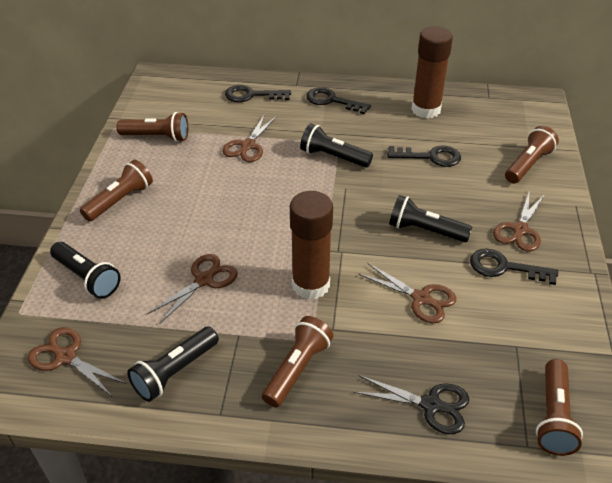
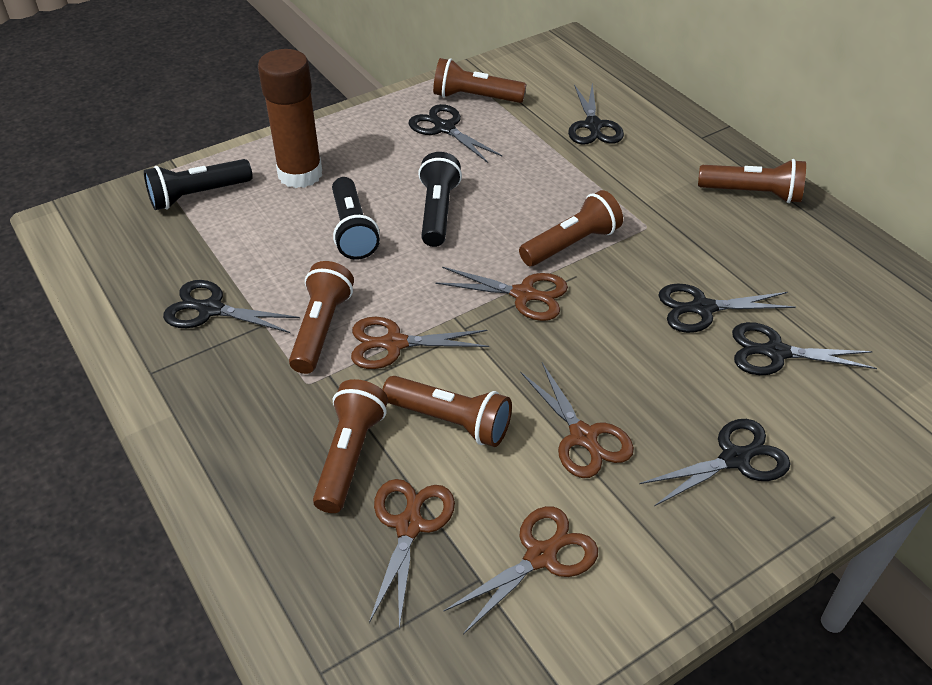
black flashlight: [50,242,121,299] [127,326,219,402] [300,124,373,168] [389,195,472,242] = 4 -> [144,159,253,210] [332,177,380,260] [418,152,462,247] = 3
black key: [225,85,291,102] [306,87,371,114] [387,146,461,167] [470,249,558,285] = 4 -> none = 0
black scissors: [353,375,469,434] = 1 -> [163,280,300,333] [409,104,503,163] [568,84,624,144] [639,419,791,506] [658,283,796,333] [732,322,877,375] = 6
brown flashlight: [80,160,153,222] [117,112,188,142] [262,316,334,407] [505,126,559,183] [536,359,583,456] = 5 -> [289,261,354,374] [313,379,388,513] [382,376,512,447] [433,58,526,103] [519,190,623,266] [698,159,806,203] = 6
brown glue stick: [290,191,333,300] [411,26,453,119] = 2 -> [258,49,322,188] = 1

